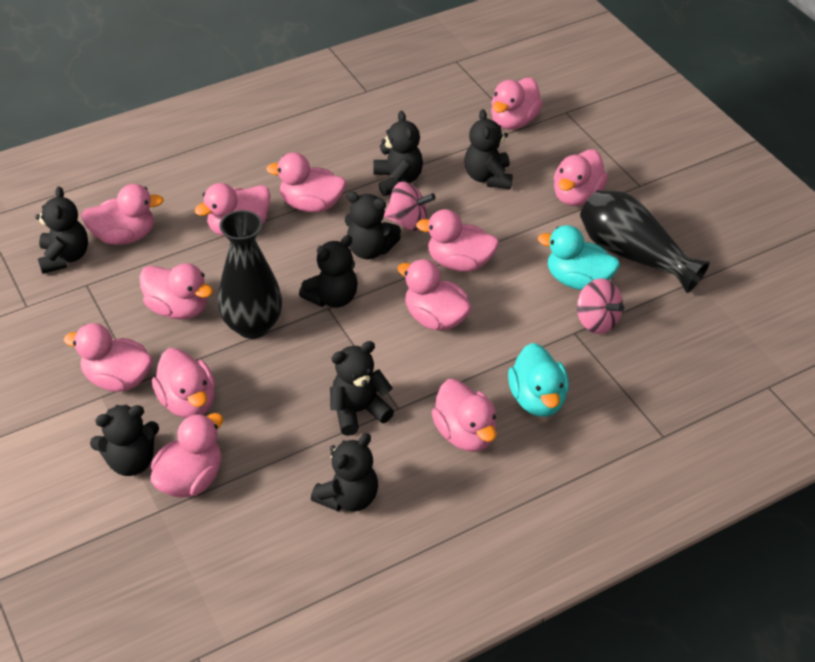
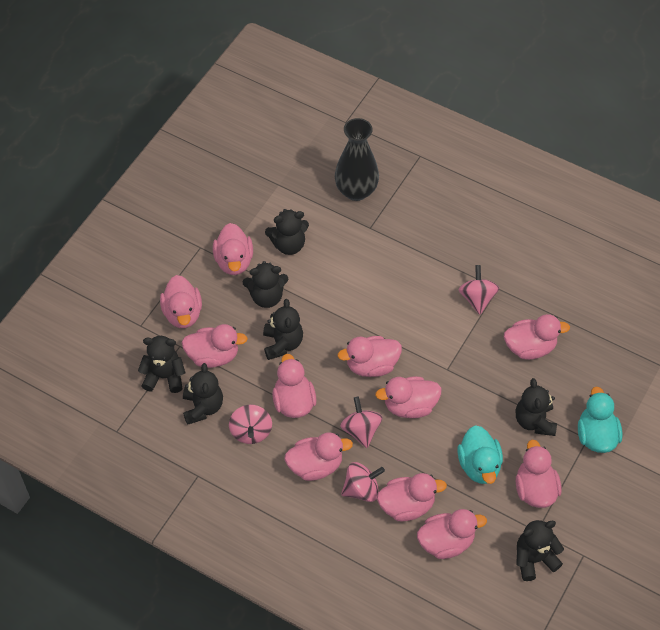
black teddy bear: [35,186,88,274] [90,404,159,476] [299,235,358,308] [311,433,378,512] [330,341,394,436] [345,192,401,260] [373,111,423,196] [465,109,513,189] = 8 -> [138,336,185,393] [183,363,223,425] [243,261,288,308] [263,299,303,360] [265,209,309,255] [516,378,557,436] [516,520,564,581] = 7
black vase: [218,210,282,339] [580,190,710,293] = 2 -> [335,118,379,201] = 1
pink duck: [64,323,153,392] [81,184,164,245] [139,263,213,319] [150,413,223,498] [152,348,215,418] [194,183,271,236] [266,153,346,212] [397,259,472,331] [416,209,499,272] [431,379,497,452] [491,78,543,130] [554,149,608,206] = 12 -> [160,275,202,328] [182,324,248,368] [213,223,253,275] [272,354,317,418] [284,433,353,481] [337,336,402,377] [375,376,442,418] [377,473,447,521] [417,509,487,559] [504,314,570,360] [516,440,562,508] = 11
pink spinning top: [384,182,436,231] [577,278,624,334] = 2 -> [229,405,272,444] [340,397,383,448] [341,462,385,502] [458,265,499,315] = 4

